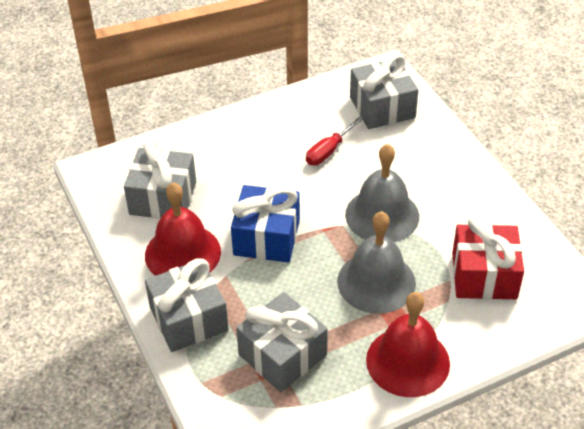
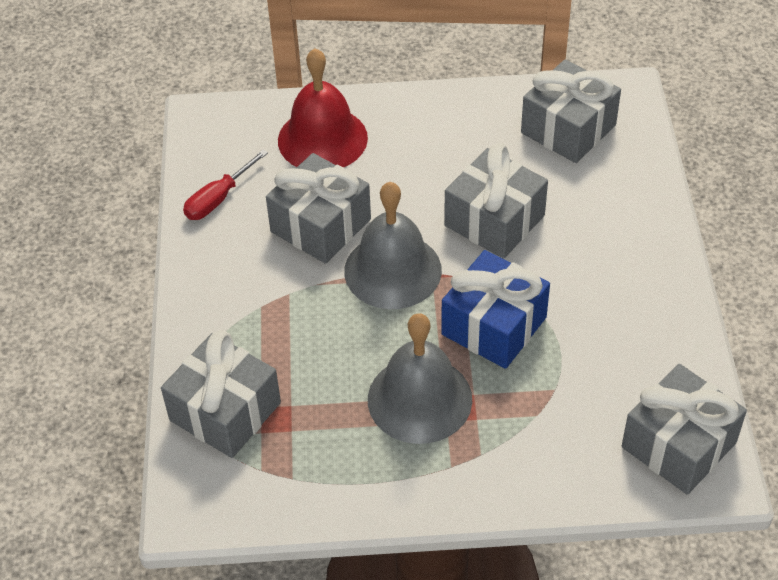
grey gift: [124,139,196,219] [145,259,229,352] [236,292,328,392] [350,53,418,129] = 4 -> [161,330,281,458] [266,153,371,264] [444,143,548,259] [521,59,621,163] [622,364,747,495] = 5
red bell: [145,183,221,276] [366,292,450,397] = 2 -> [278,48,368,168] = 1
red gift: [452,215,524,300] = 1 -> none = 0

